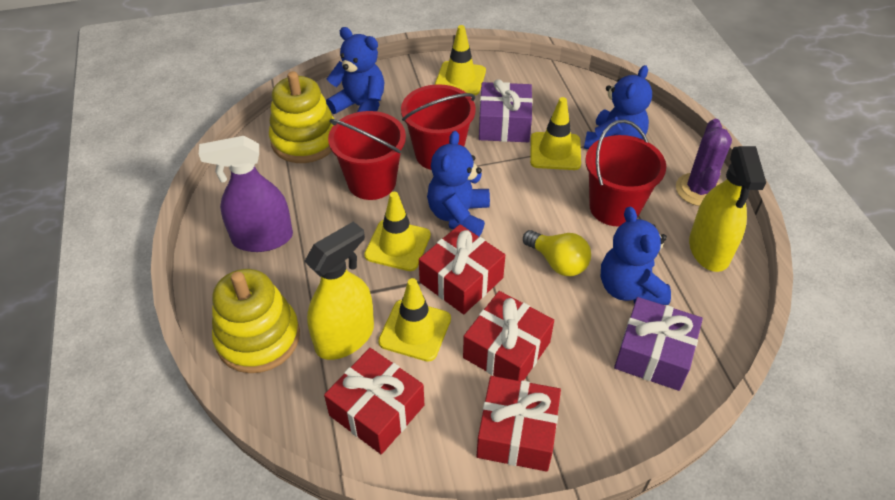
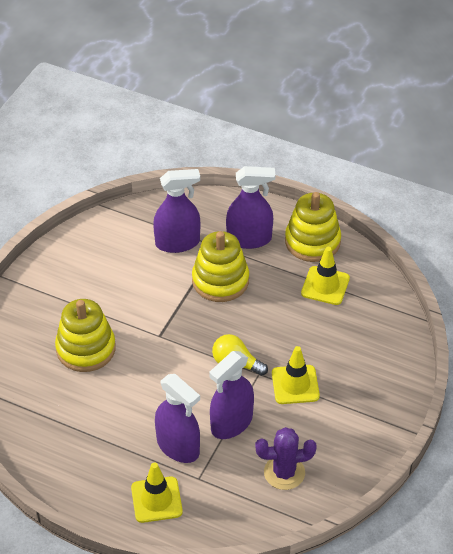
blue teddy bear: [326,27,384,114] [427,131,490,236] [584,65,652,149] [601,206,671,305] = 4 -> none = 0
purple gift: [479,79,533,142] [614,297,703,391] = 2 -> none = 0
purple spray bottle: [199,136,293,252] = 1 -> [153,169,200,253] [155,374,200,463] [209,351,254,439] [226,166,275,249] = 4
red bucket: [328,111,406,200] [401,84,476,170] [585,120,666,226] = 3 -> none = 0
red gift: [324,348,424,454] [419,224,505,314] [463,291,554,381] [477,376,561,472] = 4 -> none = 0
yellow spray bottle: [304,221,374,360] [689,146,766,272] = 2 -> none = 0
yellow stacking toy: [212,269,300,373] [269,71,334,163] = 2 -> [55,299,116,372] [192,231,249,302] [285,192,341,262] = 3
yellow traffic cone: [364,192,431,271] [378,278,451,362] [435,25,486,95] [530,97,581,170] = 4 -> [131,462,183,523] [272,346,320,404] [301,247,350,305] = 3

